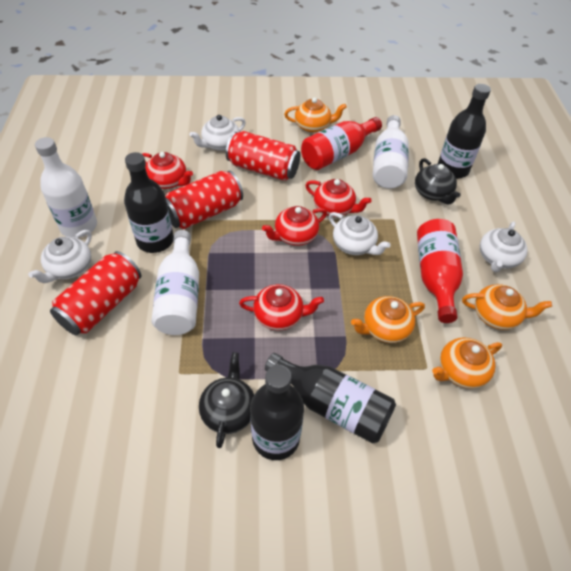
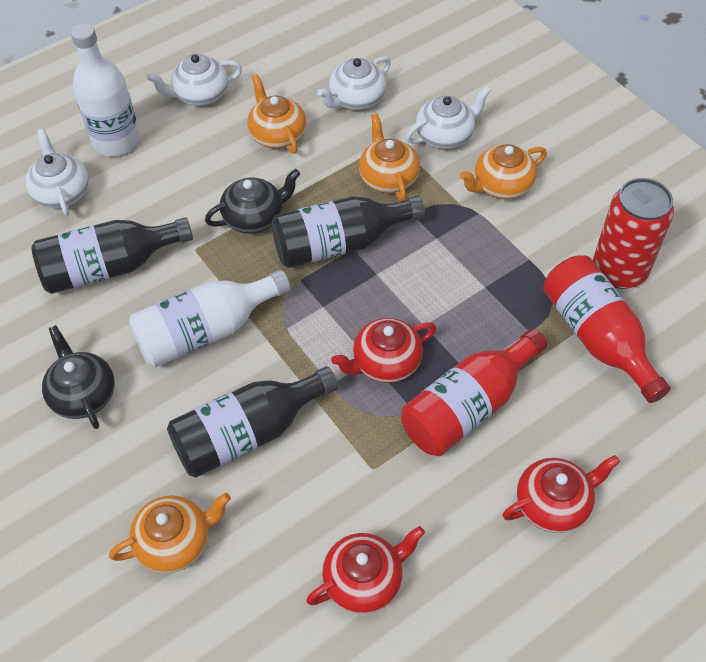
black bottle: [124,152,174,253] [250,365,304,460] [265,353,396,444] [438,84,491,179] = 4 -> [31,217,193,294] [167,366,338,478] [271,196,425,268] = 3
red can: [50,251,141,336] [166,171,243,229] [226,131,300,181] = 3 -> [593,178,674,289] = 1
red teapot: [142,152,193,189] [239,284,324,330] [262,206,327,246] [305,179,372,217] = 4 -> [306,526,425,614] [331,318,436,383] [502,455,620,533] = 3
white bottle: [35,137,97,238] [151,230,199,335] [373,115,409,188] = 3 -> [71,23,140,156] [129,270,291,368] = 2

